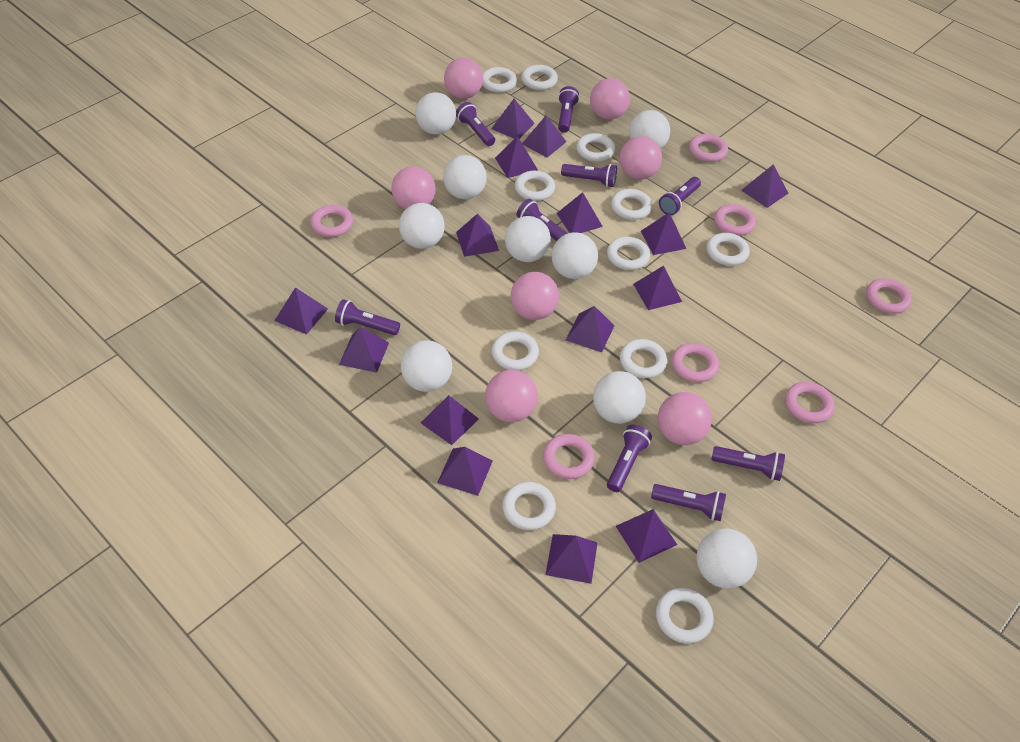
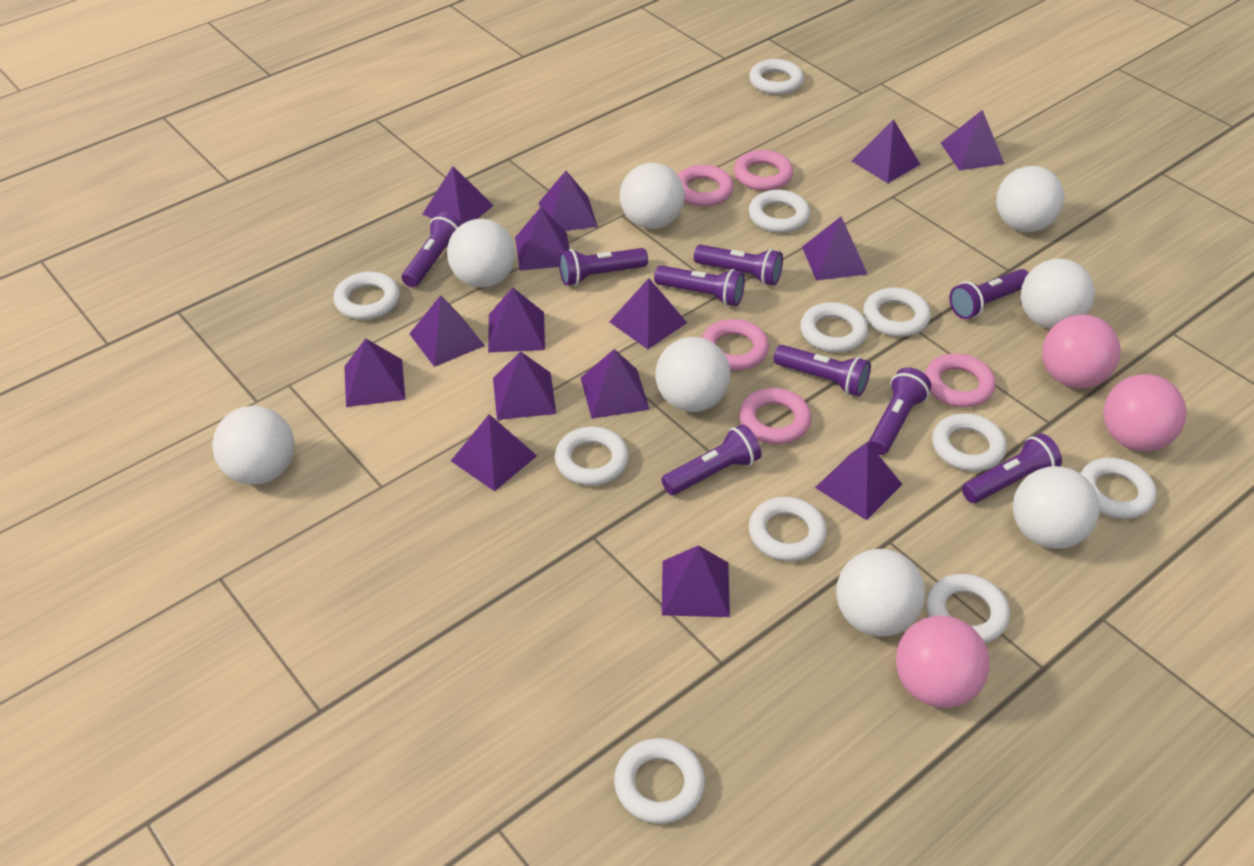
pink ball: [391,166,436,209] [444,58,483,99] [485,370,538,422] [511,272,559,320] [590,78,630,119] [620,136,662,180] [658,392,712,445] = 7 -> [896,616,990,708] [1042,314,1120,388] [1103,374,1187,451] = 3
pink ring: [310,205,353,237] [543,434,595,479] [672,343,719,382] [689,134,728,162] [714,204,756,236] [785,382,835,423] [866,278,912,314] = 7 -> [677,165,734,207] [702,319,769,371] [734,150,793,191] [739,388,811,444] [925,354,996,407] = 5
white ball: [399,203,445,249] [401,340,452,392] [415,92,456,135] [443,155,487,199] [505,216,551,262] [552,232,598,279] [593,371,646,424] [629,110,670,149] [696,528,757,589] = 9 -> [212,406,295,485] [447,219,516,287] [620,163,685,229] [655,337,730,412] [836,549,925,636] [996,166,1064,232] [1013,466,1100,549] [1021,258,1095,329] = 8

